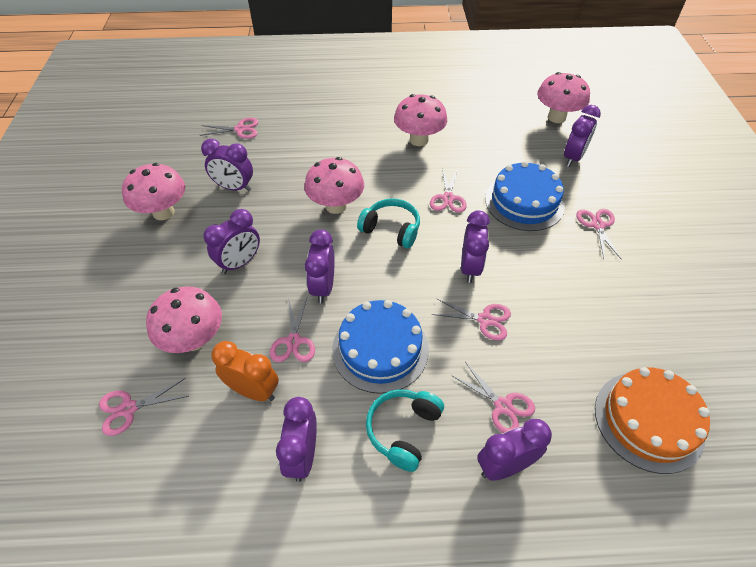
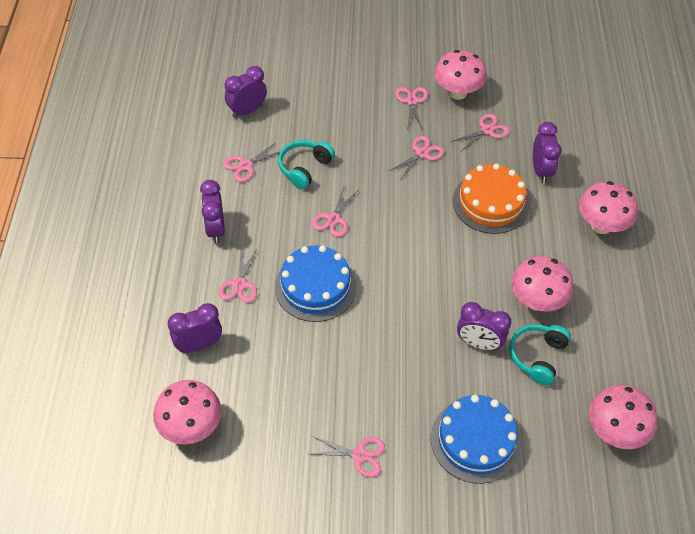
orange clock: [211,341,279,401] = 1 -> none = 0
purple clock: [201,139,253,191] [203,209,260,274] [276,397,317,482] [305,229,334,304] [461,210,490,283] [477,419,552,481] [564,105,601,167] = 7 -> [168,303,222,352] [200,180,225,243] [225,66,267,118] [457,302,512,351] [533,122,562,183] = 5

